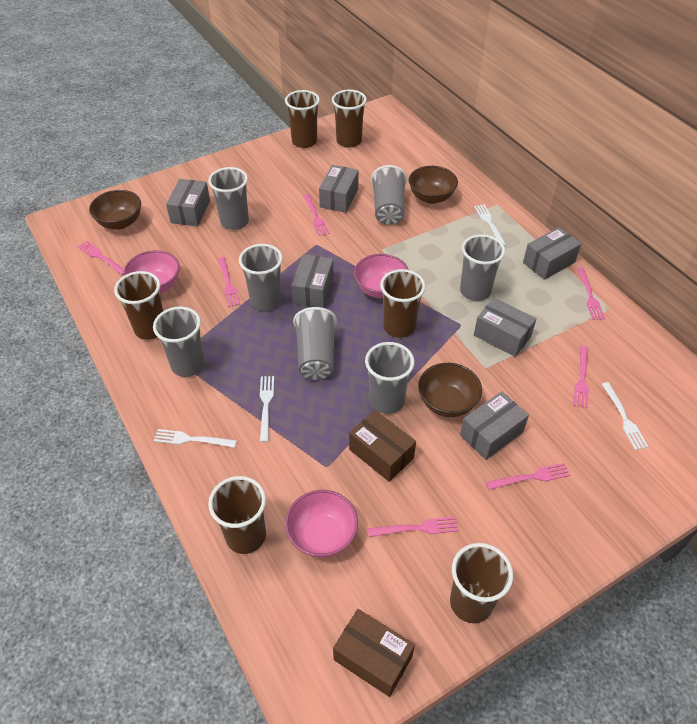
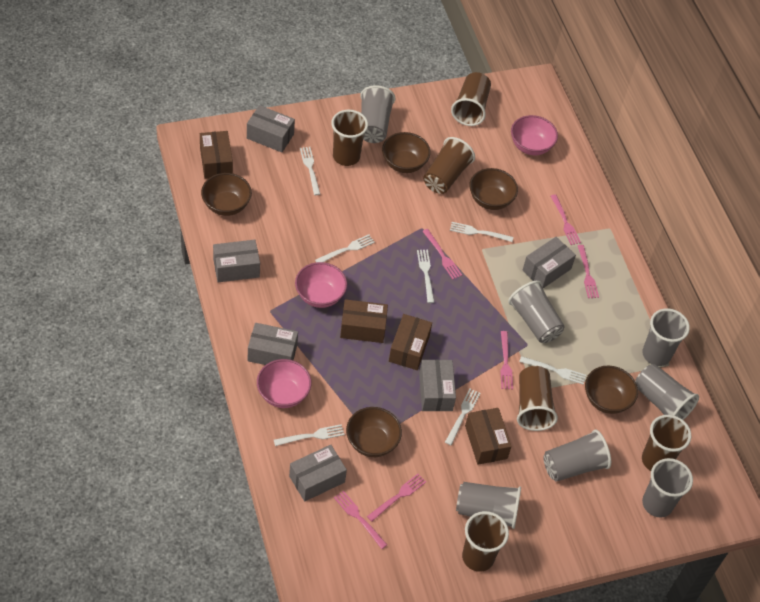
brown bowl: [89,190,141,229] [409,166,458,204] [418,363,482,417] = 3 -> [201,173,252,216] [346,407,402,457] [382,132,430,173] [469,168,518,210] [585,365,638,414] = 5
brown box: [333,609,415,697] [349,410,416,482] = 2 -> [200,131,233,179] [340,299,388,343] [389,314,432,370] [465,408,512,465] = 4
pink fork: [78,241,124,275] [218,257,241,307] [303,194,330,236] [368,516,459,537] [486,463,570,490] [574,346,589,408] [577,268,605,320] = 7 -> [334,491,387,549] [367,474,426,522] [422,229,462,279] [500,331,513,389] [551,194,581,245] [577,245,599,298] = 6
white fork: [154,429,237,448] [260,376,274,442] [474,204,506,246] [602,382,648,450] = 4 -> [274,424,345,446] [300,147,320,195] [315,234,375,262] [417,250,434,303] [445,389,480,445] [450,222,513,242] [519,356,586,385] = 7

